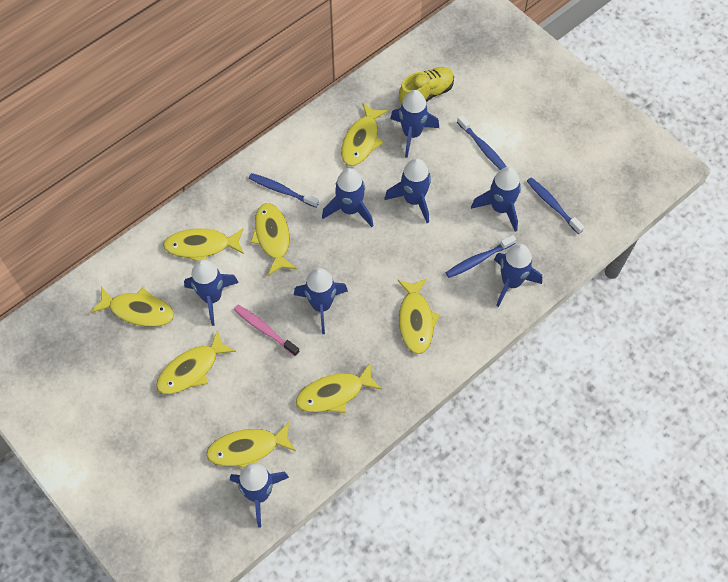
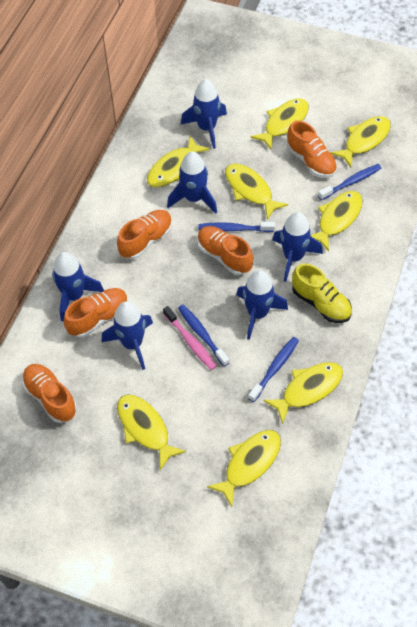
blue rocket: [184,259,239,326] [230,463,289,528] [294,268,348,334] [322,168,373,227] [384,158,431,223] [390,90,439,158] [471,167,521,232] [494,244,542,307] = 8 -> [52,252,104,321] [102,301,153,370] [167,151,217,213] [181,79,227,149] [236,270,288,340] [273,212,323,282] = 6
orange shoe: none = 0 -> [22,364,77,423] [64,288,128,338] [117,210,172,259] [197,226,253,275] [287,121,337,178] = 5

